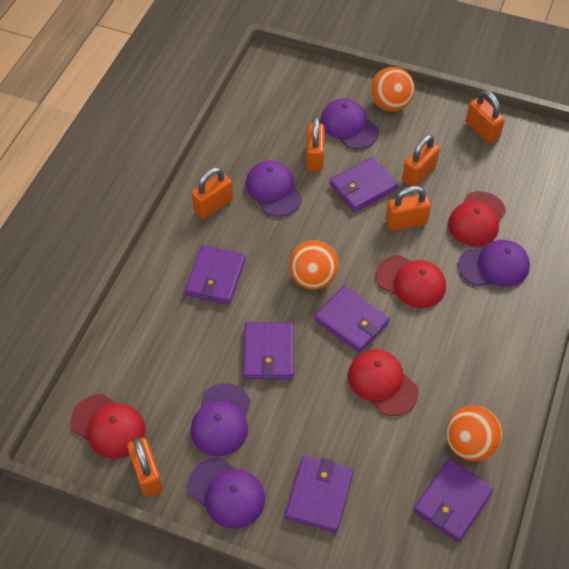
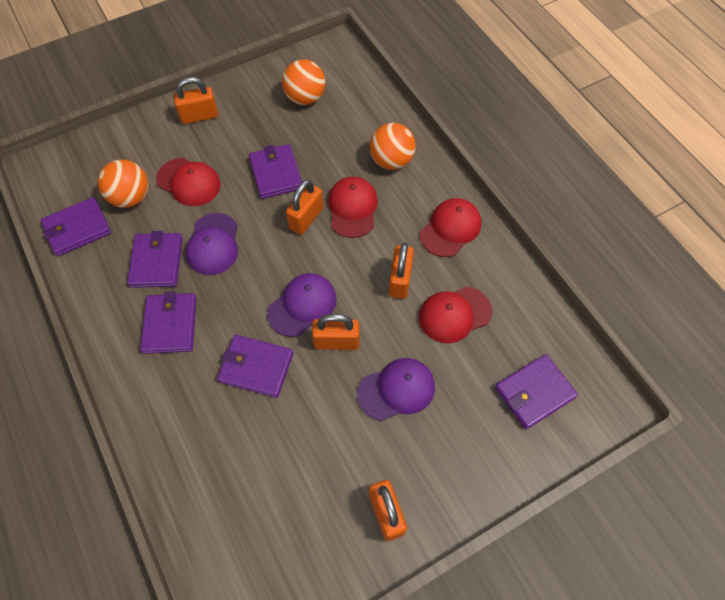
orange padlock: [127,438,163,497] [191,167,233,219] [306,117,325,172] [385,186,431,231] [402,134,440,186] [466,90,505,144] = 6 -> [173,77,218,124] [286,180,323,235] [312,314,360,350] [369,480,407,541] [389,243,414,299] = 5
purple cap: [188,458,265,529] [190,383,250,456] [245,160,302,217] [320,98,379,149] [458,240,530,287] = 5 -> [185,213,238,275] [267,273,337,337] [357,358,435,421] = 3

